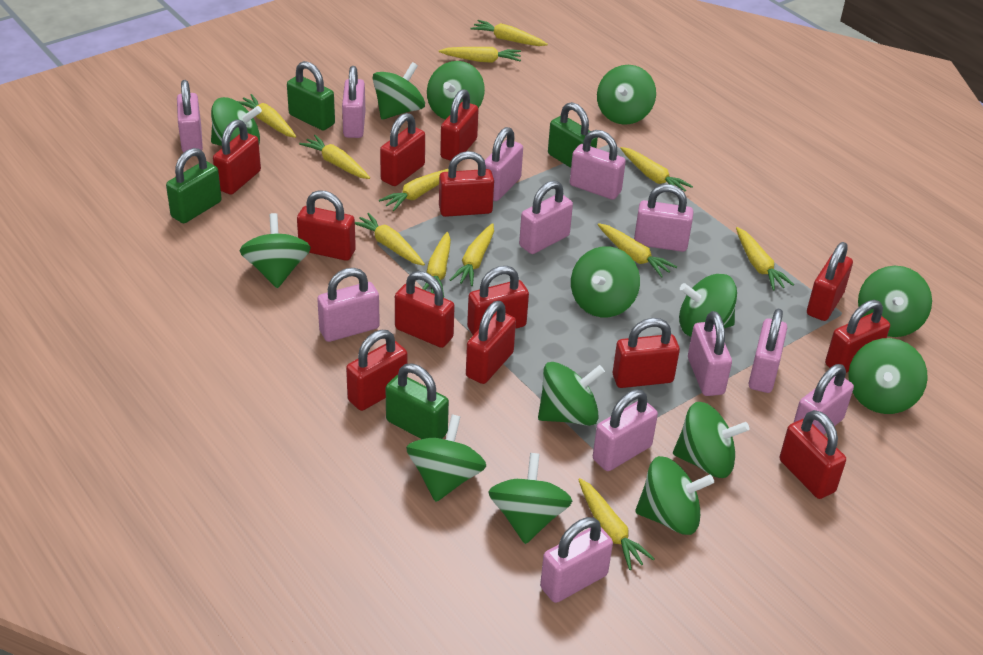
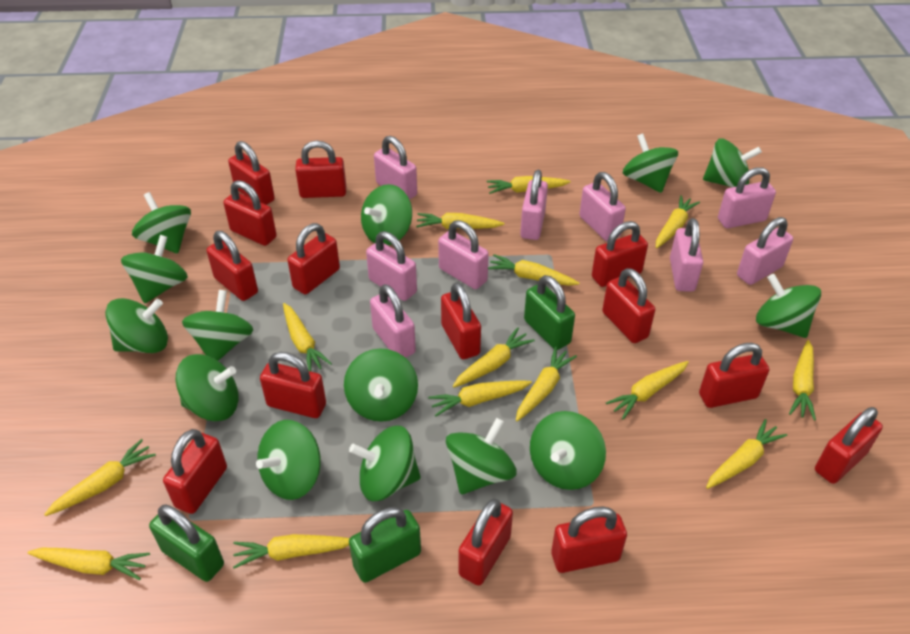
green padlock: [166,148,222,223] [287,61,335,131] [386,364,449,439] [548,102,598,168] = 4 -> [149,504,224,582] [349,507,421,583] [524,275,575,350] = 3
pink padlock: [177,80,203,153] [317,268,380,342] [342,66,365,138] [485,127,523,201] [519,180,573,254] [540,517,613,603] [570,130,626,200] [593,390,658,471] [634,184,694,252] [688,311,732,396] [749,309,787,393] [793,364,854,434] = 12 -> [366,231,417,301] [370,284,416,358] [374,136,417,200] [438,220,489,289] [520,170,548,240] [579,172,626,241] [670,218,703,292] [718,167,776,228] [737,217,793,285] = 9
red padlock: [213,119,261,195] [297,190,356,261] [346,330,407,411] [380,113,425,186] [395,271,455,348] [439,151,494,217] [440,89,479,161] [466,301,516,384] [467,266,529,335] [613,318,680,388] [780,410,846,499] [807,242,853,321] [825,300,890,373] = 13 -> [163,429,227,514] [207,231,258,301] [223,180,277,246] [228,141,275,205] [260,352,326,418] [287,223,340,295] [295,141,346,198] [441,283,481,359] [458,499,513,586] [551,506,627,573] [592,221,648,287] [602,268,655,343] [699,343,769,408] [815,407,883,484] = 14
yellow carrot: [237,94,296,138] [299,135,370,179] [355,213,425,266] [379,169,448,211] [423,232,451,298] [439,47,521,63] [450,223,494,286] [470,20,548,46] [578,478,655,570] [598,223,677,277] [620,147,693,191] [736,227,794,290] = 12 -> [27,548,150,580] [44,439,156,516] [233,534,350,568] [283,303,332,371] [416,213,504,229] [428,380,532,417] [453,327,535,388] [487,176,571,194] [488,254,579,286] [516,346,577,421] [605,361,689,420] [656,195,700,248] [706,419,787,489] [789,340,816,421] = 14

